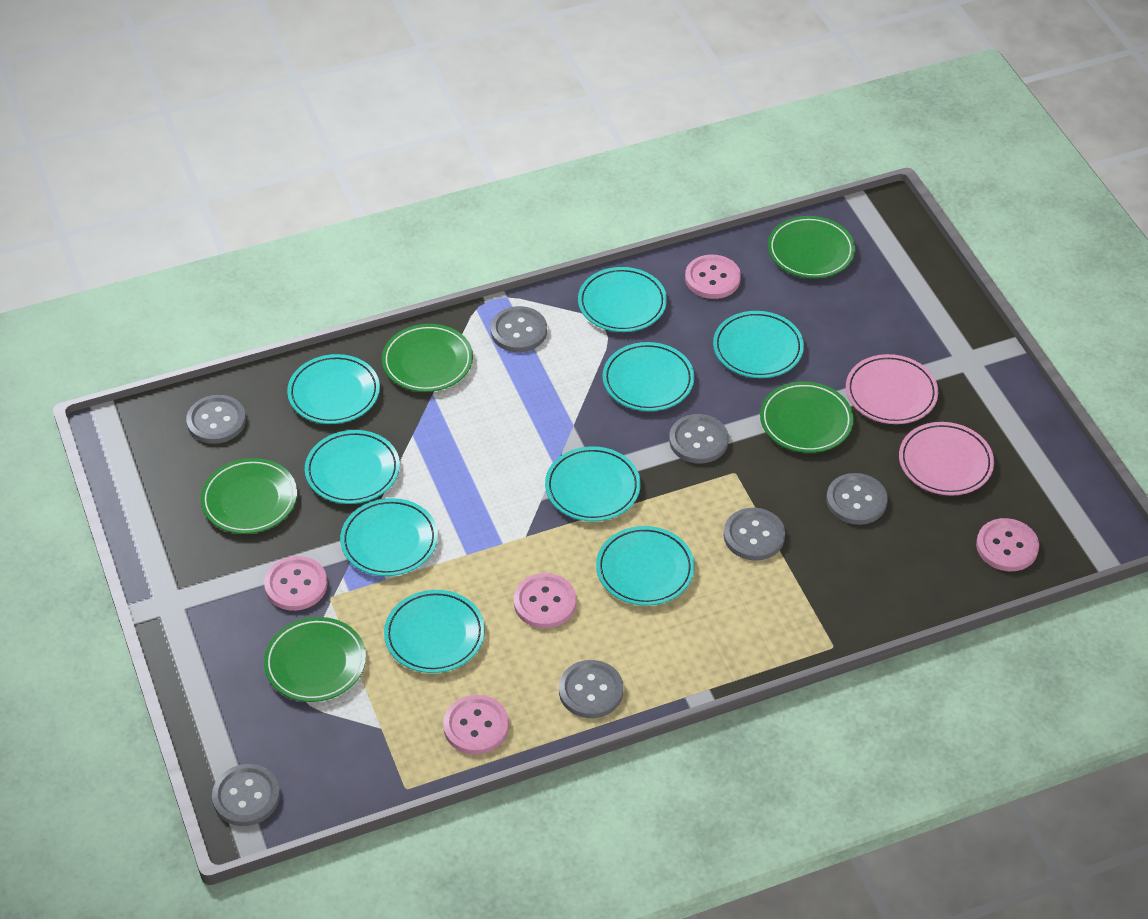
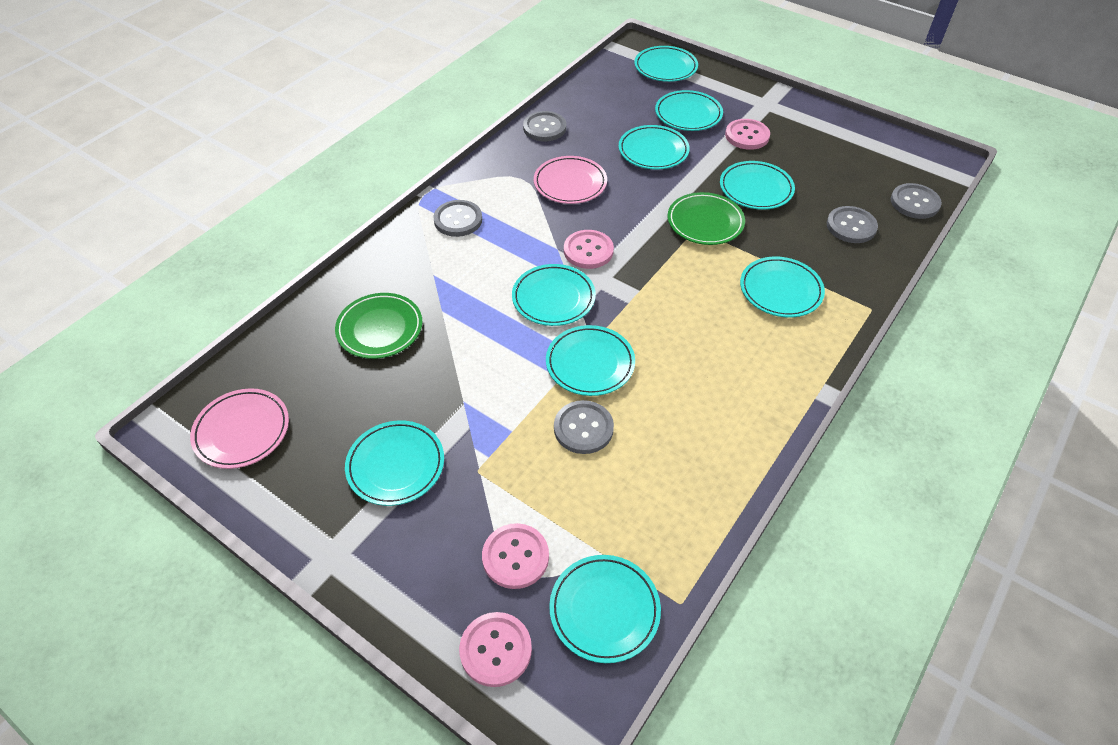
green plate: [201,458,297,534] [264,617,366,702] [382,324,473,392] [760,381,854,453] [768,216,855,278] = 5 -> [335,293,422,359] [668,192,745,245] = 2
grey button: [186,395,246,444] [212,764,280,826] [491,306,547,352] [559,660,623,718] [669,414,729,464] [724,508,785,561] [826,473,888,525] = 7 -> [433,200,482,237] [523,111,566,141] [554,400,614,454] [827,206,878,243] [891,183,942,219] = 5
pink button: [264,556,327,611] [443,695,509,755] [514,573,576,628] [685,254,741,299] [976,518,1039,571] = 5 -> [459,612,532,687] [482,523,549,589] [564,230,614,269] [725,119,770,150] = 4

